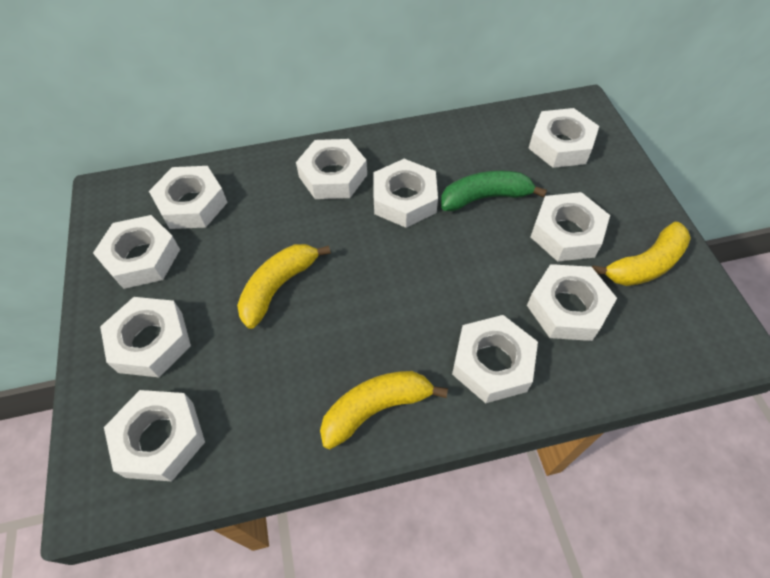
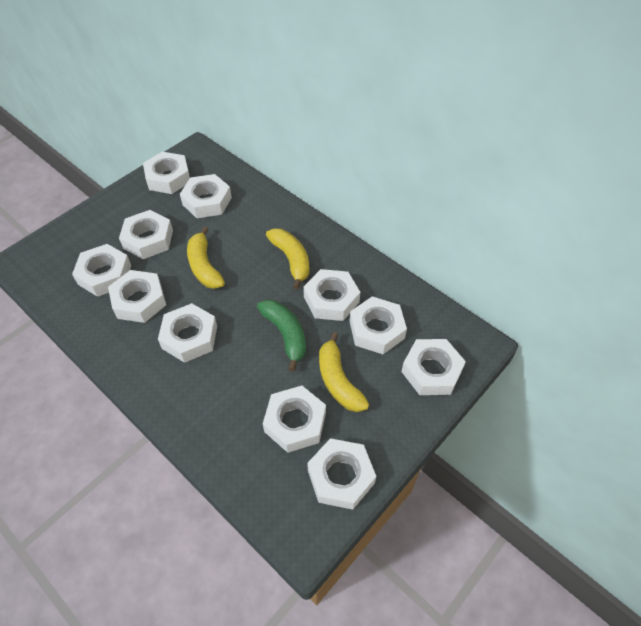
white nut: [93,215,180,289] [100,297,191,377] [104,390,205,481] [149,166,228,229] [296,139,367,199] [374,159,438,228] [452,315,538,403] [527,264,617,341] [528,108,599,168] [531,192,610,262] = 10 -> [72,244,131,297] [108,270,166,323] [119,210,173,259] [143,152,190,194] [158,303,217,363] [180,174,232,218] [263,386,326,453] [303,269,360,321] [307,438,376,510] [350,297,407,354] [401,339,466,395] = 11

